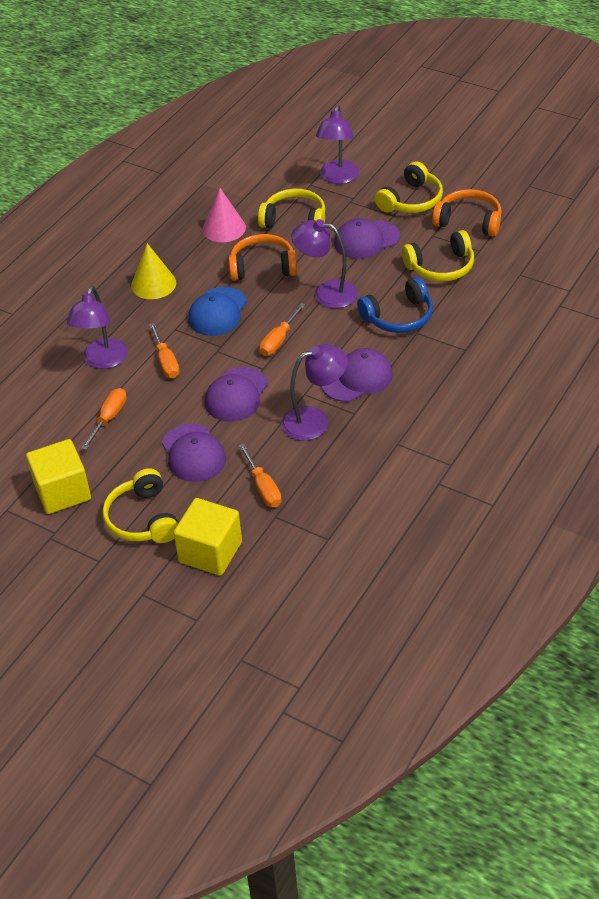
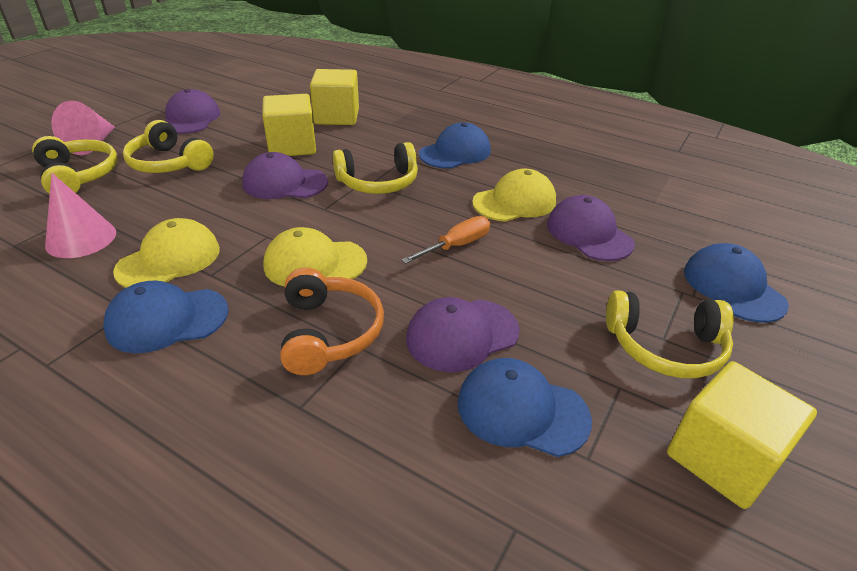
blue cap: [188,287,247,336] = 1 -> [103,281,229,353] [419,122,491,169] [458,358,592,457] [684,243,789,323] = 4
blue headphones: [357,277,433,333] = 1 -> none = 0
orange headphones: [229,234,297,281] [432,189,502,237] = 2 -> [280,268,384,375] = 1
orange screwdriver: [82,388,127,450] [149,323,180,378] [239,444,282,507] [260,303,306,356] = 4 -> [401,216,490,264] = 1
pink cone: [203,188,246,242] = 1 -> [45,173,116,258] [51,101,115,155] = 2
purple lamp: [67,286,128,369] [281,344,348,441] [291,219,358,308] [316,105,359,184] = 4 -> none = 0
yellow cap: none = 0 -> [113,218,220,288] [264,227,367,287] [472,169,556,222] = 3
yellow cone: [131,243,176,299] = 1 -> none = 0
yellow cube: [26,439,91,514] [174,498,242,576] = 2 -> [262,94,316,156] [310,69,359,125] [667,361,817,509] = 3

